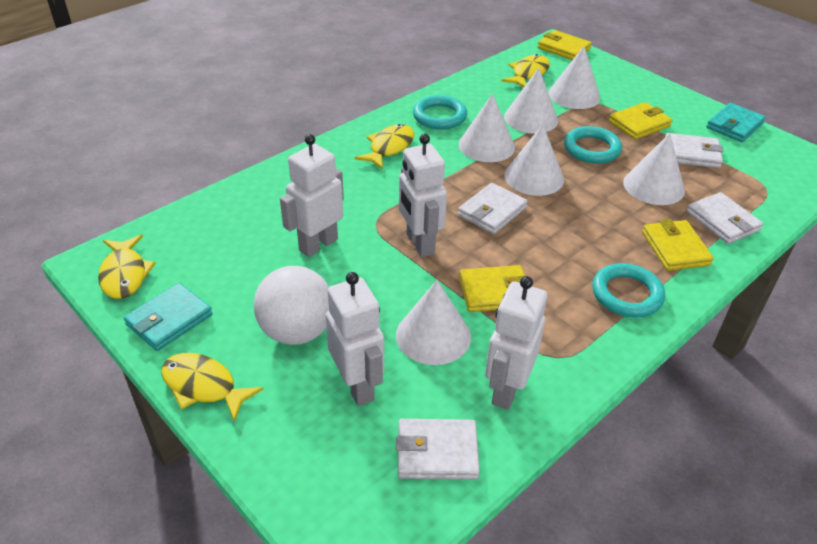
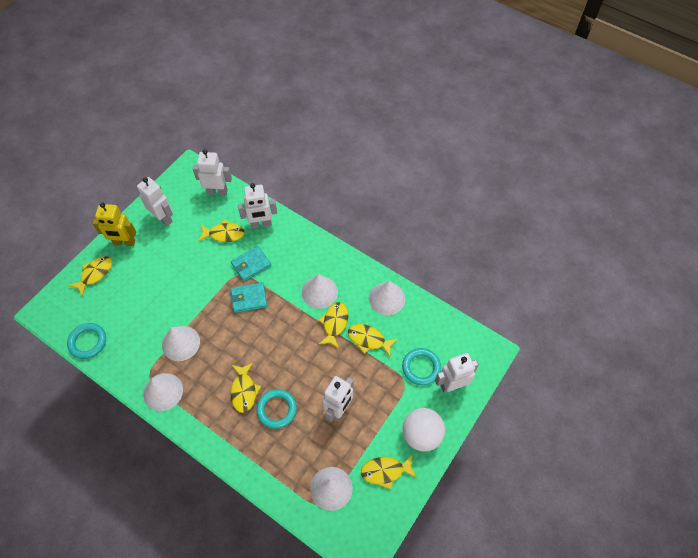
white cone: [396,280,471,365] [459,94,515,162] [504,68,558,134] [504,124,564,196] [549,46,600,109] [623,133,685,205] = 6 -> [143,373,183,411] [162,326,200,361] [302,274,338,309] [310,467,353,511] [369,281,405,315] = 5
white robot: [280,134,344,257] [326,272,384,406] [399,134,447,257] [485,276,547,410] = 4 -> [137,177,173,226] [193,149,232,196] [238,183,277,229] [323,376,354,422] [435,353,479,393] = 5
white wallet: [396,419,480,480] [458,183,528,234] [666,133,724,168] [687,192,763,244] = 4 -> none = 0
yellow fish: [98,235,156,299] [161,353,263,422] [355,124,414,170] [501,54,550,88] = 4 -> [68,256,112,297] [198,220,245,242] [230,363,261,413] [318,302,348,349] [348,324,398,357] [361,454,417,489] = 6
yellow robot: none = 0 -> [93,202,136,246] = 1
yellow wallet: [459,265,525,312] [538,30,592,60] [609,102,673,140] [642,219,714,271] = 4 -> none = 0

